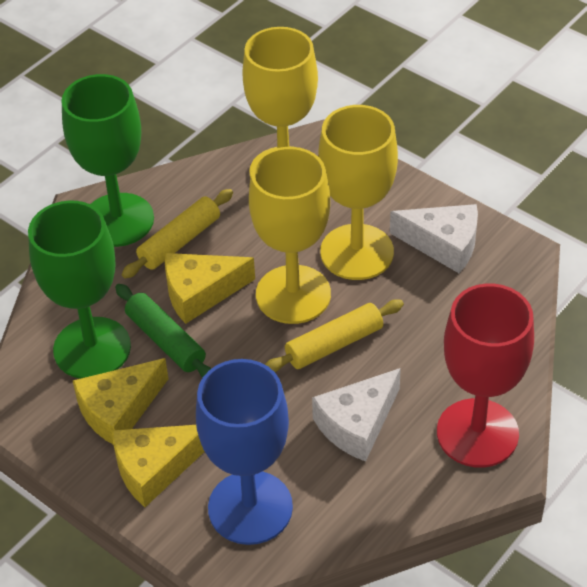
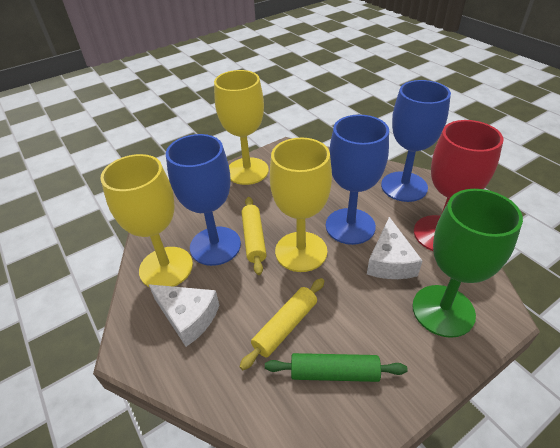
blue goblet: [196,359,293,545] = 1 -> [166,134,241,266] [326,115,389,245] [381,80,451,202] = 3
green goblet: [28,200,131,379] [62,74,154,247] = 2 -> [412,189,523,338] = 1
yellow cheese: [73,358,168,444] [112,425,205,507] [165,253,255,324] = 3 -> none = 0

